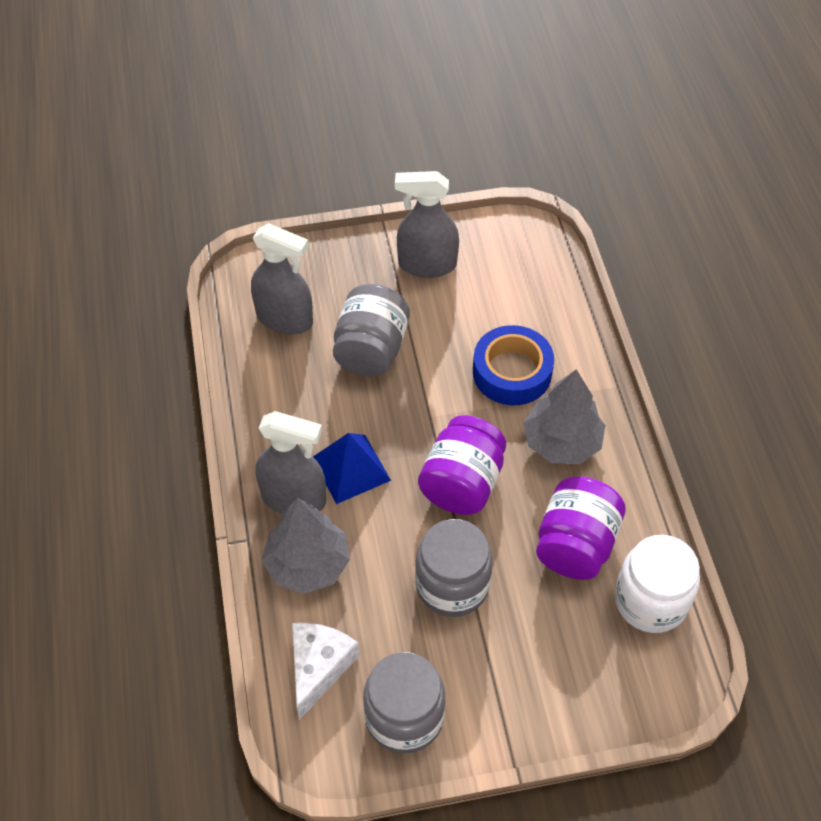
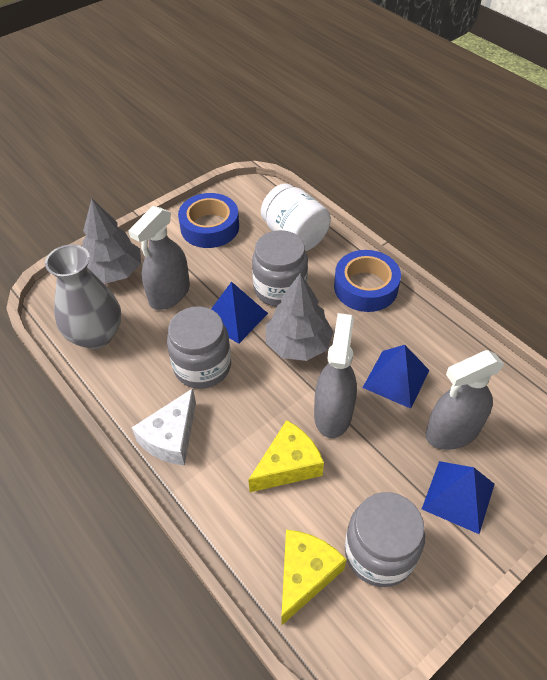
blue pyramid: [313,433,391,504] = 1 -> [211,281,268,344] [363,345,429,409] [422,461,495,534] = 3
blue tape: [473,325,554,405] = 1 -> [178,193,239,248] [334,250,401,312] = 2
grey vase: none = 0 -> [45,244,121,349] = 1
purple jar: [418,415,506,515] [536,476,626,580] = 2 -> none = 0
yellow cheese: none = 0 -> [248,420,324,492] [282,530,347,625] = 2

